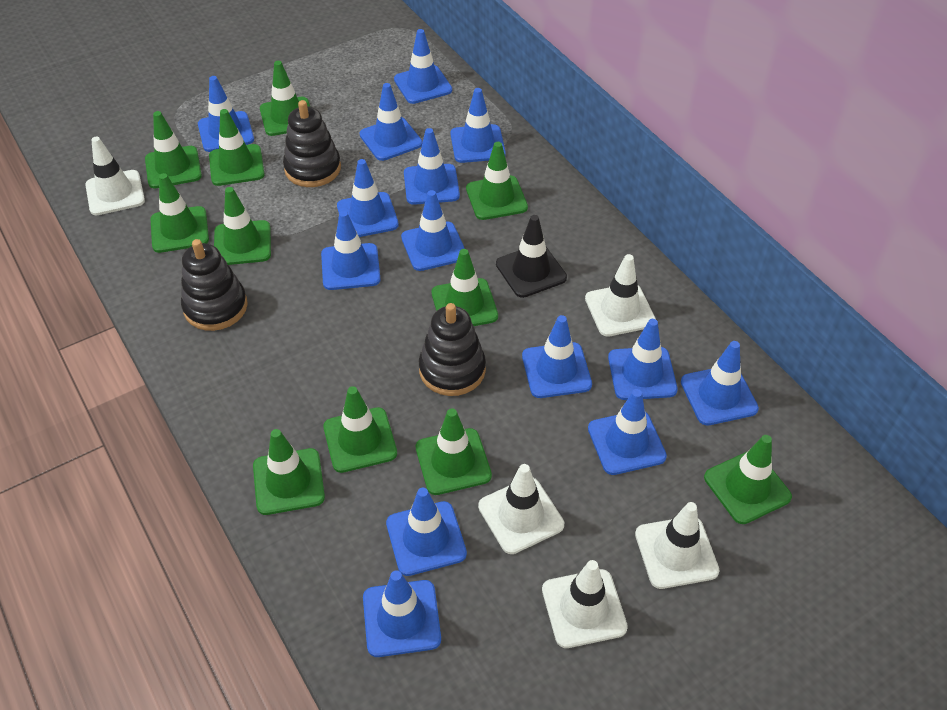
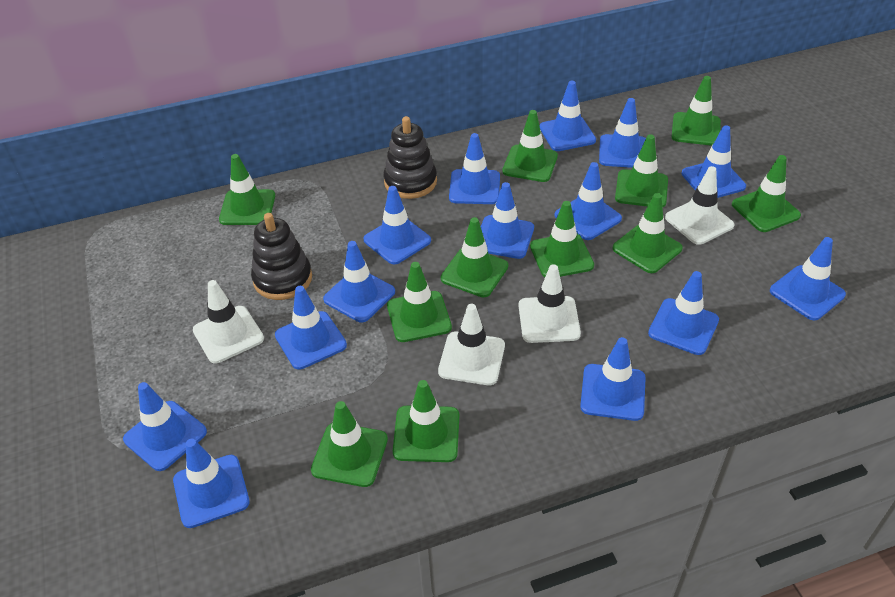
black stacking toy: [181,239,248,331] [283,100,341,187] [419,303,486,396] = 3 -> [251,213,312,300] [383,116,437,199] = 2
black traffic cone: [496,215,567,298] = 1 -> none = 0
white traffic cone: [85,137,145,215] [478,464,564,554] [542,560,628,648] [585,254,656,337] [635,502,719,589] = 5 -> [193,280,264,363] [438,304,505,385] [519,264,581,343] [665,166,735,245] = 4

